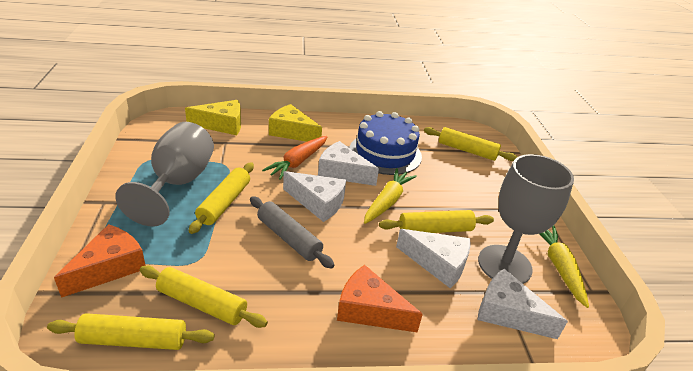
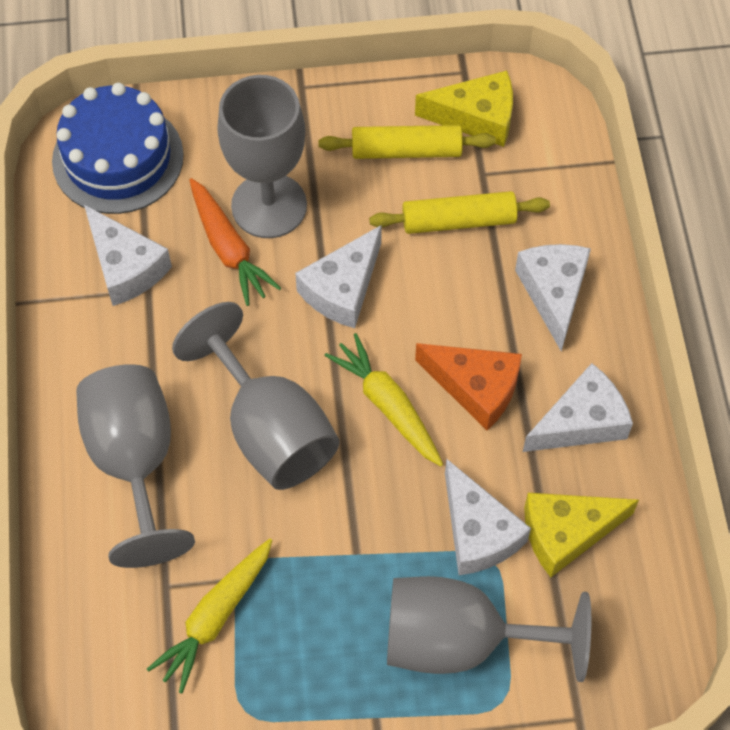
grey goblet: [115,122,214,226] [478,154,574,284] = 2 -> [76,364,195,568] [172,302,340,490] [217,75,307,238] [387,576,591,682] = 4
grey rolling pin: [250,196,335,269] = 1 -> none = 0
orange cheese: [54,224,146,298] [337,265,423,332] = 2 -> [415,343,522,430] = 1
white cheese: [283,171,346,222] [318,141,379,186] [396,229,471,288] [478,269,568,339] = 4 -> [84,205,172,306] [295,225,382,328] [445,459,531,575] [515,244,591,351] [523,363,633,452] = 5
yellow rolling pin: [47,313,215,350] [140,266,268,328] [189,162,254,234] [379,210,494,233] [424,127,517,161] = 5 -> [318,125,496,159] [369,191,550,234] = 2

